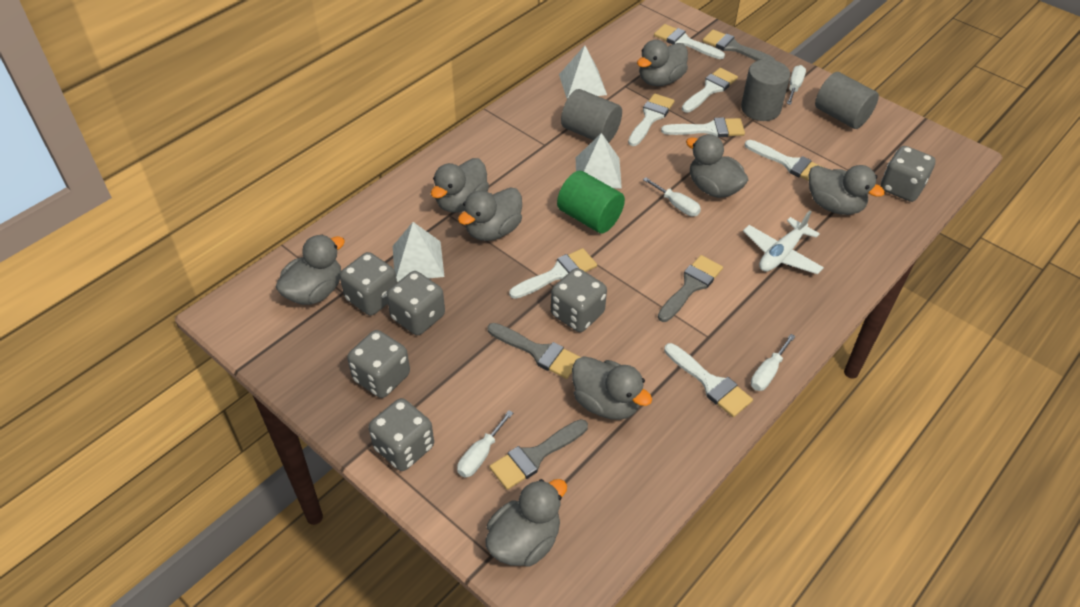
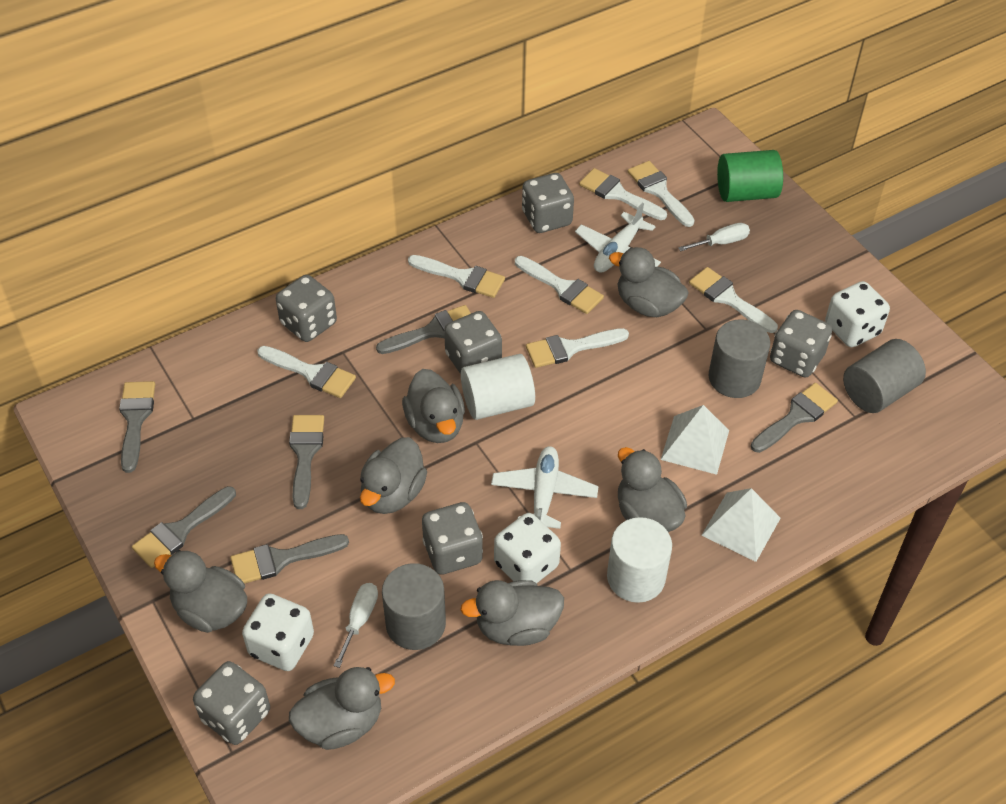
grey brush: [487,323,581,379] [489,419,588,490] [658,255,723,322] [703,30,775,61] = 4 -> [119,381,155,473] [132,486,236,568] [230,534,349,584] [289,415,324,509] [376,305,471,354] [751,383,838,453] = 6
grey duck: [276,235,345,305] [431,158,489,213] [458,187,522,241] [486,479,567,567] [572,356,652,420] [637,40,688,86] [686,134,748,198] [809,165,885,215] = 8 -> [154,550,247,633] [289,667,395,750] [360,437,427,514] [402,369,465,443] [460,580,564,646] [609,247,689,317] [618,447,687,532] = 7
white cylinder: none = 0 -> [461,354,535,420] [607,517,672,603] = 2
white dice: none = 0 -> [242,593,314,671] [494,513,561,583] [825,281,890,347] = 3
white plane: [743,211,824,274] = 1 -> [491,446,599,529] [575,203,661,273] = 2
white pyramid: [393,222,444,282] [559,45,607,99] [576,133,622,188] = 3 -> [661,405,729,475] [701,488,781,562] = 2
white screwdriver: [457,410,513,478] [643,177,701,216] [751,334,795,391] [787,65,806,105] = 4 -> [334,583,378,668] [678,223,750,251] = 2

